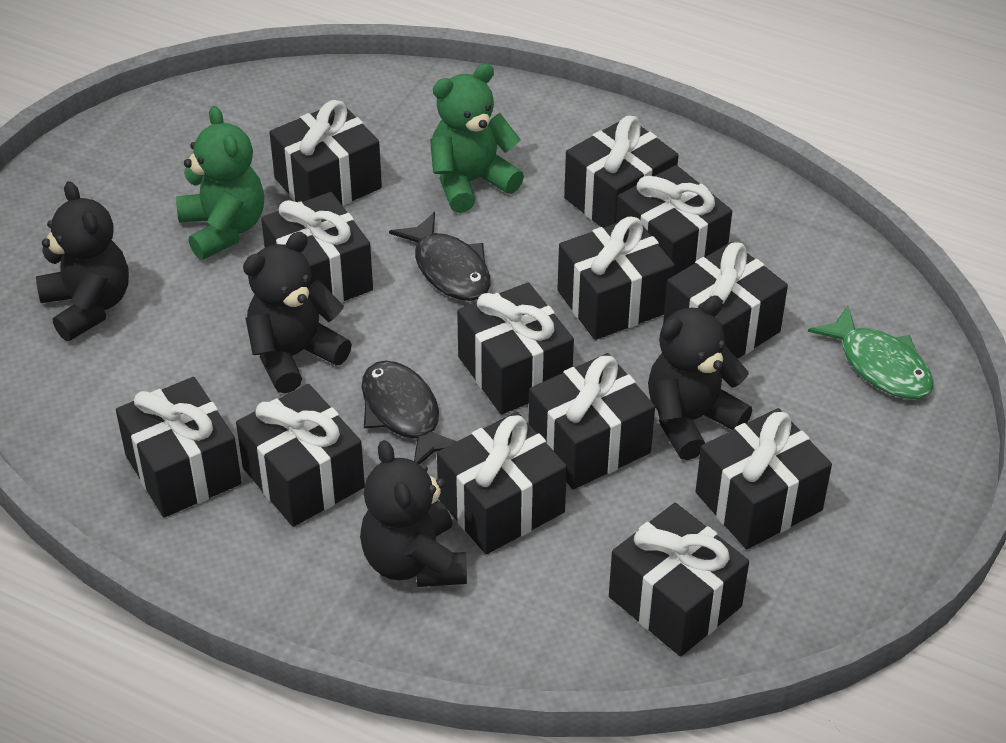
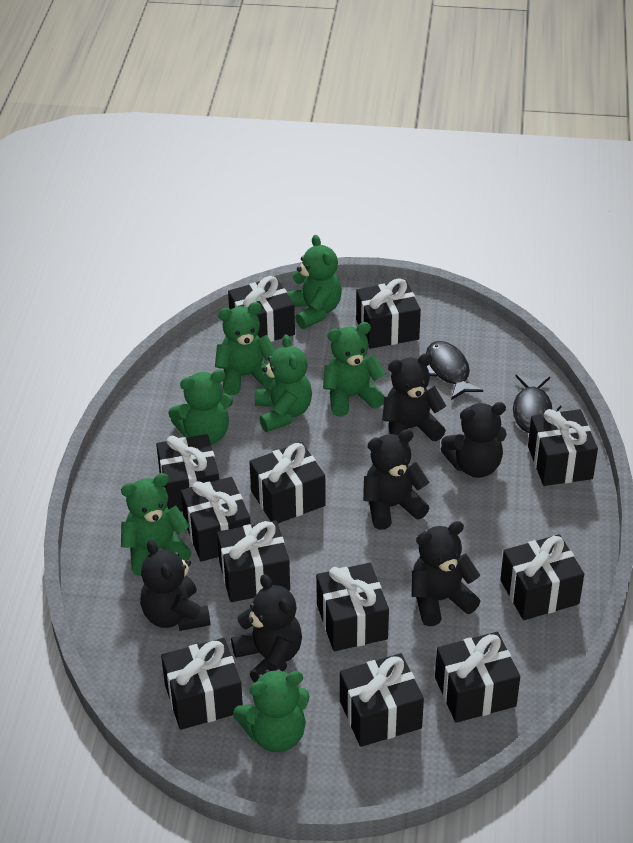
black gift: [116,377,242,518] [236,384,365,527] [261,192,373,303] [269,100,382,206] [437,412,567,554] [457,282,574,414] [528,353,655,490] [557,217,675,340] [564,116,678,228] [609,503,749,657] [616,165,732,275] [663,242,788,359] [695,408,832,549] = 13 -> [156,434,219,512] [161,638,243,730] [181,477,251,562] [217,520,290,602] [228,276,295,342] [249,442,326,523] [316,563,389,651] [340,653,424,747] [356,278,421,349] [435,632,520,723] [500,534,584,620] [528,409,598,486] = 12
black teddy bear: [36,181,129,341] [243,232,352,393] [360,440,467,587] [648,296,752,460] = 4 -> [140,540,210,631] [231,574,302,683] [363,429,429,530] [382,353,446,443] [411,521,481,626] [440,402,506,478] = 6
green fish: [808,306,934,399] = 1 -> none = 0
green teddy bear: [176,106,264,260] [430,64,524,213] = 2 -> [121,473,192,576] [168,370,233,445] [215,302,276,395] [233,669,310,752] [255,334,312,432] [287,235,342,329] [323,322,386,417] = 7

